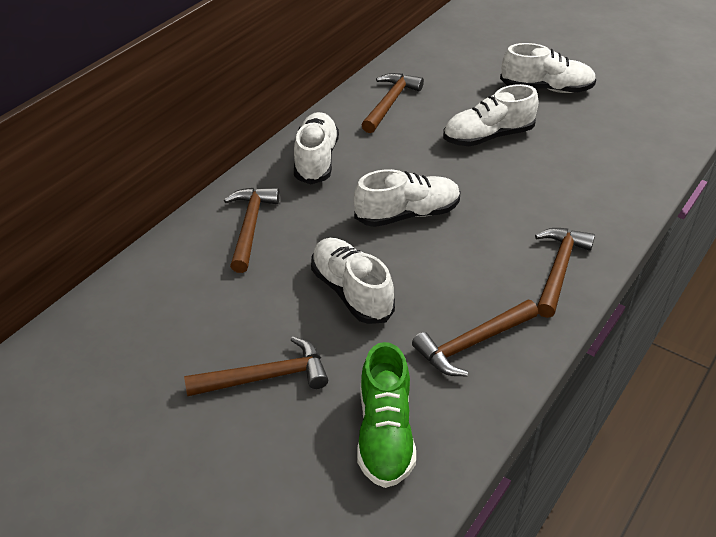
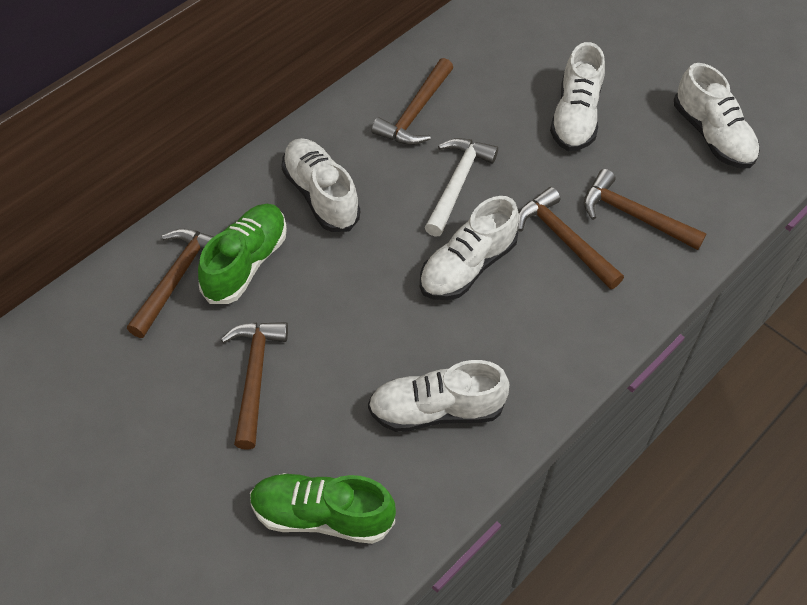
green shoe: [357,342,416,488] = 1 -> [198,204,287,304] [250,473,396,544] = 2
white hammer: none = 0 -> [425,138,498,237] = 1

